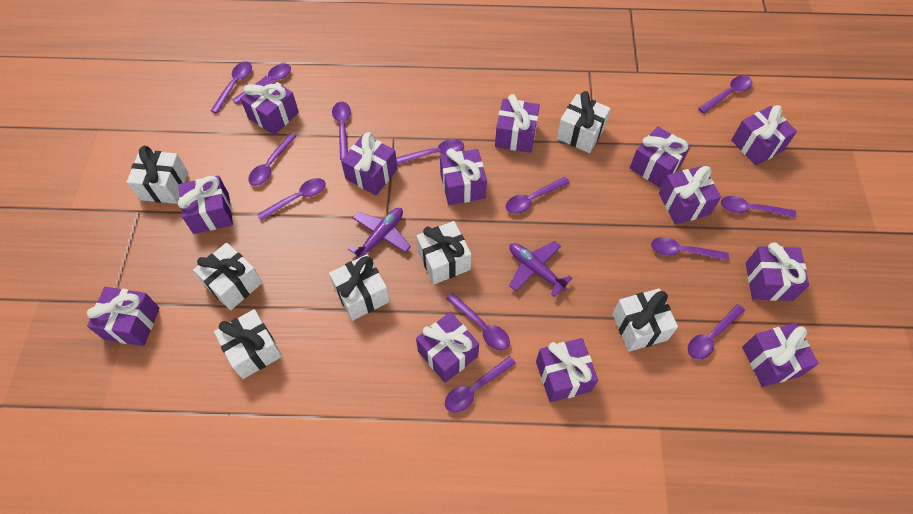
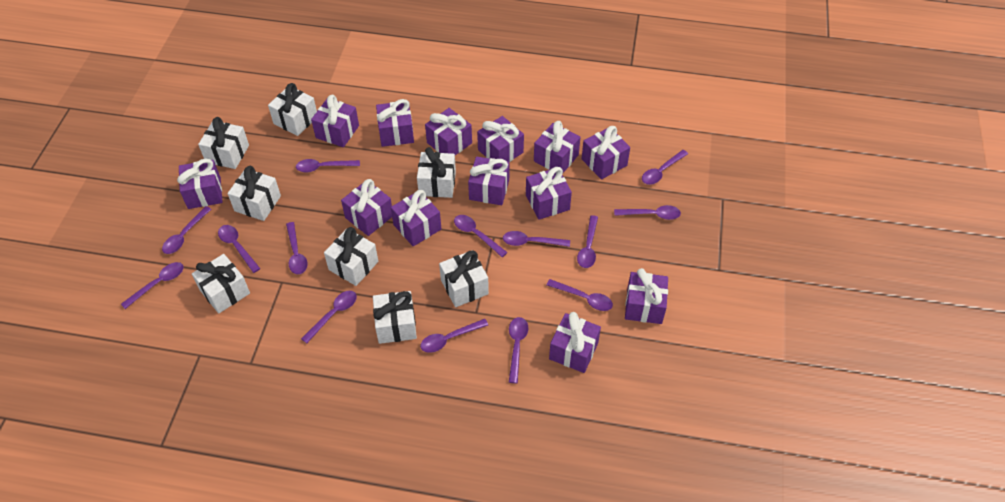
purple plane: [348,208,411,259] [509,241,573,297] = 2 -> none = 0
purple spoon: [211,61,252,113] [232,64,291,104] [248,133,297,186] [257,178,326,221] [332,102,351,160] [396,139,464,165] [445,356,516,413] [446,293,510,351] [506,177,570,214] [651,237,729,261] [687,304,745,360] [698,76,753,114] [721,196,796,218] = 13 -> [121,262,184,309] [162,206,211,254] [218,225,260,273] [286,222,308,274] [296,159,360,172] [301,291,357,343] [420,319,488,353] [454,215,508,257] [503,231,570,247] [509,317,528,383] [546,279,613,311] [577,215,598,268] [614,205,681,220] [642,150,688,185] = 14
white gift: [127,146,188,204] [193,243,262,310] [214,309,282,379] [329,254,390,321] [416,221,471,284] [557,91,611,153] [612,288,678,352] = 7 -> [192,254,250,313] [198,117,249,169] [228,166,281,221] [268,83,317,136] [324,227,378,286] [373,291,417,344] [417,147,456,198] [439,250,489,307] = 8

